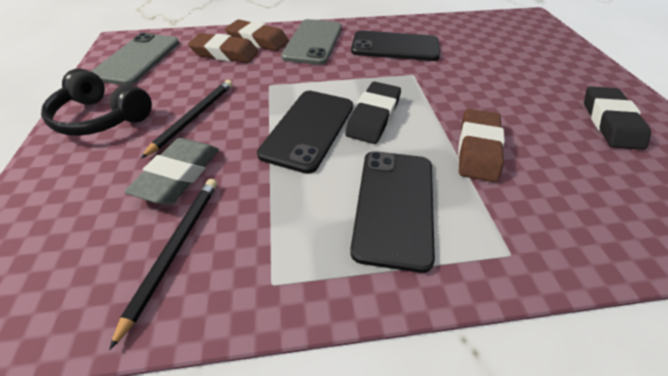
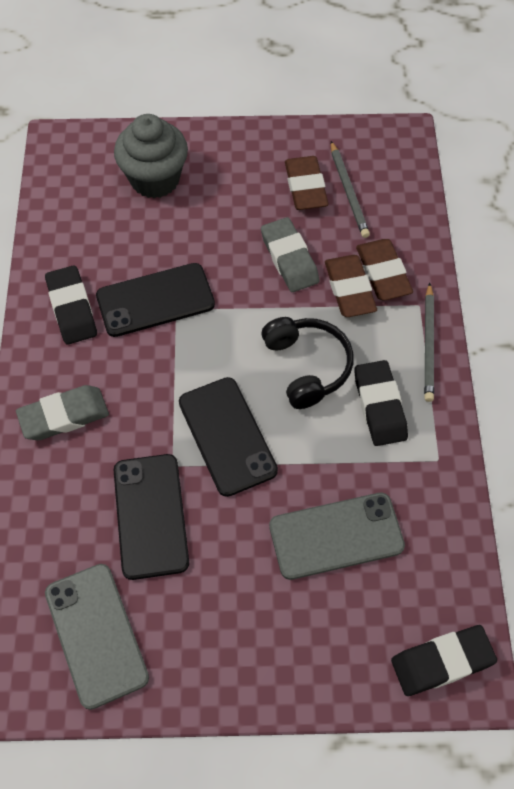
black eraser: [345,82,401,144] [584,86,651,150] = 2 -> [45,265,97,345] [354,360,408,446] [391,625,497,696] = 3
black pencil: [109,179,217,350] [140,80,233,159] = 2 -> none = 0
grey cupcake: none = 0 -> [114,114,188,198] = 1
grey eraser: [124,138,219,204] = 1 -> [16,385,109,440] [261,217,319,292] = 2
grey pencil: none = 0 -> [331,141,370,238] [424,283,434,402] = 2

